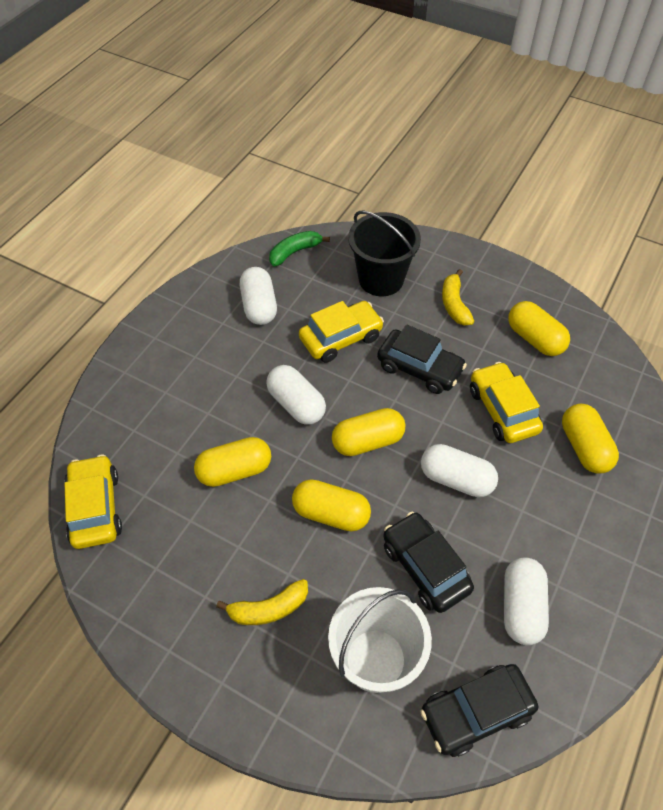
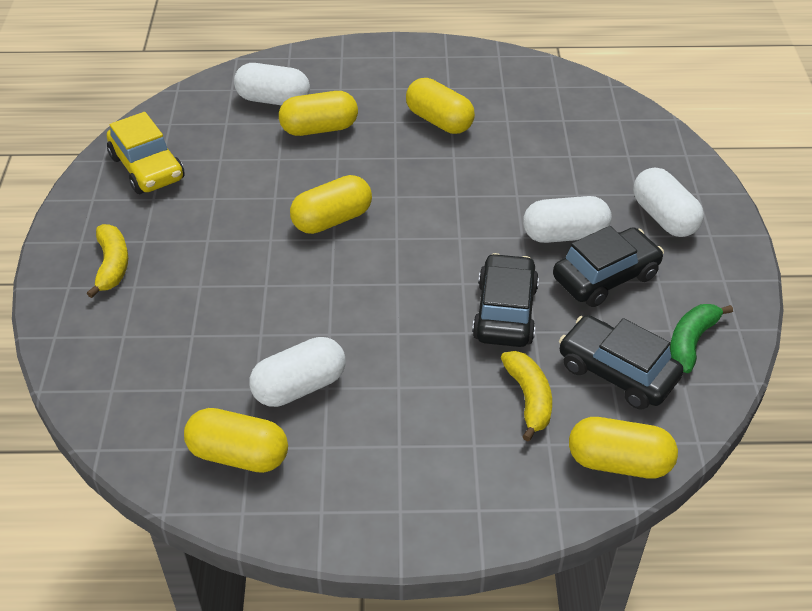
black bucket: [348,211,421,296] = 1 -> none = 0
white bucket: [328,587,432,693] = 1 -> none = 0
yellow car: [64,454,122,549] [299,301,384,363] [470,362,543,443] = 3 -> [107,112,185,194] = 1

